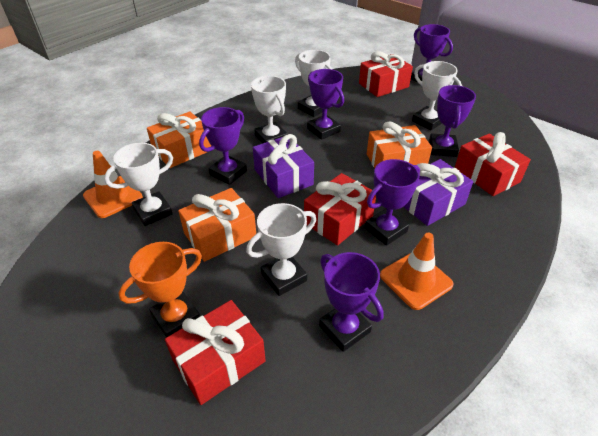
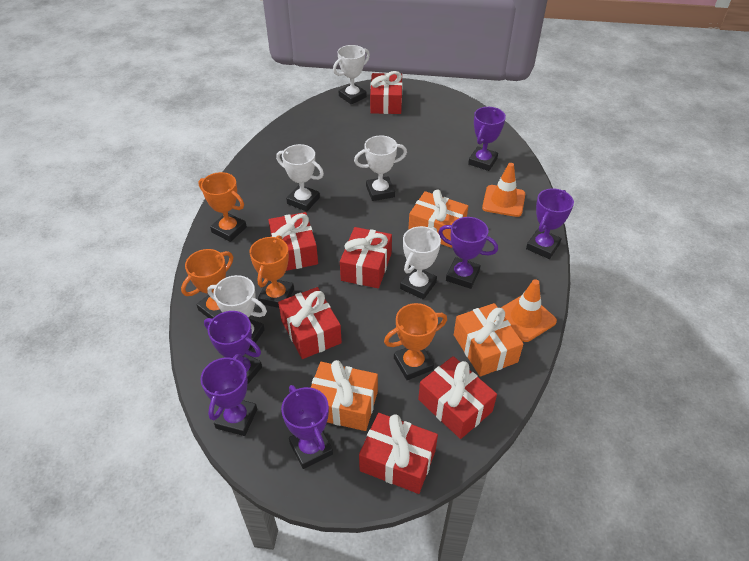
orange trophy: [118,242,202,338] = 1 -> [181,249,233,319] [198,172,247,242] [249,235,294,308] [384,303,447,380] = 4
purple gift: [253,134,314,198] [404,159,473,226] = 2 -> none = 0
red gift: [165,300,266,405] [304,173,376,246] [359,51,413,97] [455,132,531,196] = 4 -> [268,212,318,271] [278,287,342,359] [340,227,392,288] [359,413,438,494] [370,71,403,114] [418,356,497,439] = 6

